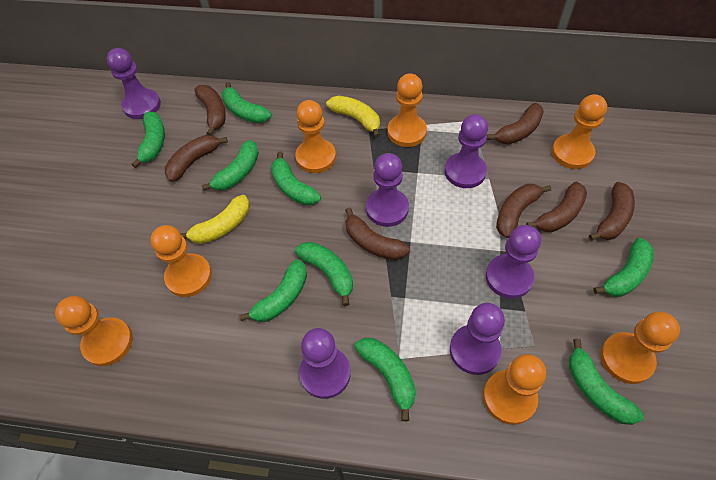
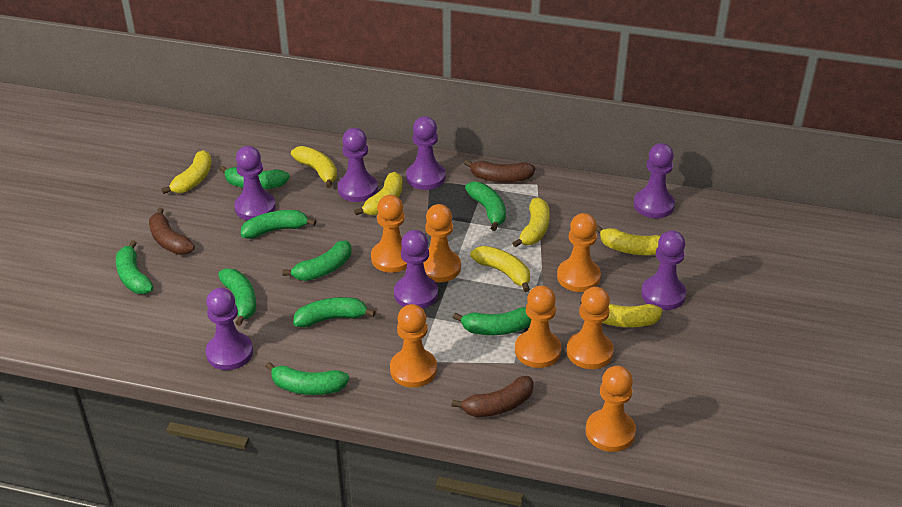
brown banana: [165,135,228,182] [194,85,226,135] [345,207,410,260] [487,103,544,144] [496,184,551,238] [526,182,587,232] [589,182,635,241] = 7 -> [149,208,195,255] [452,376,534,417] [464,160,535,182] = 3
purple pawn: [107,48,161,119] [299,328,351,399] [366,153,409,227] [445,114,488,188] [450,303,505,375] [486,225,541,299] = 6 -> [206,288,253,370] [234,146,276,221] [338,128,378,202] [394,230,438,309] [406,116,446,190] [634,143,675,218] [641,230,686,310] = 7
yellow banana: [180,195,250,244] [326,95,380,138] = 2 -> [161,150,212,194] [291,146,337,188] [354,172,403,215] [470,246,530,292] [512,198,550,247] [580,301,662,327] [596,225,660,255] = 7

